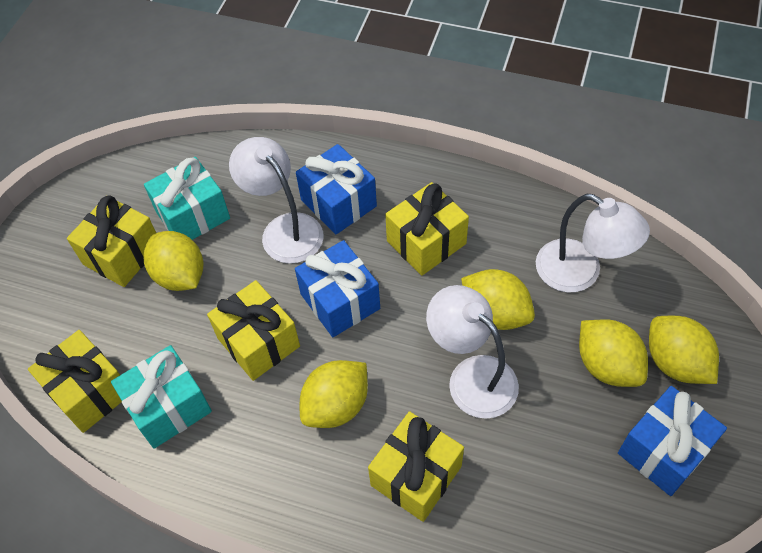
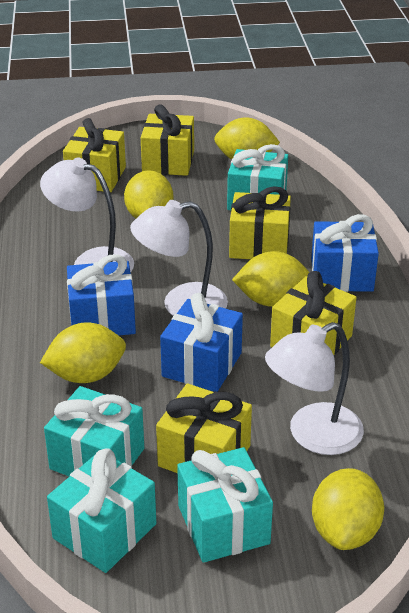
turquoise gift: [111,345,212,449] [144,157,230,240] = 2 -> [44,386,144,477] [47,448,156,573] [177,447,273,563] [227,144,288,210] = 4

